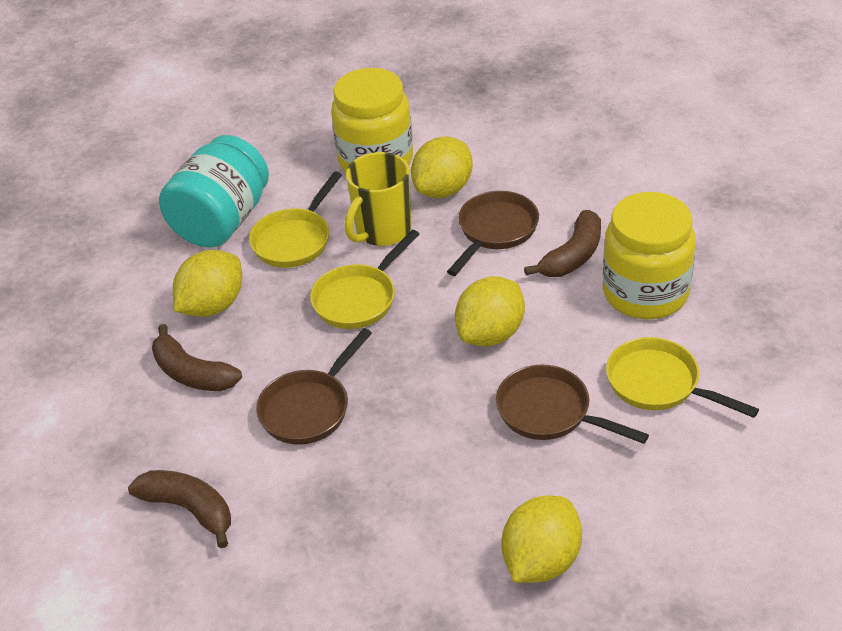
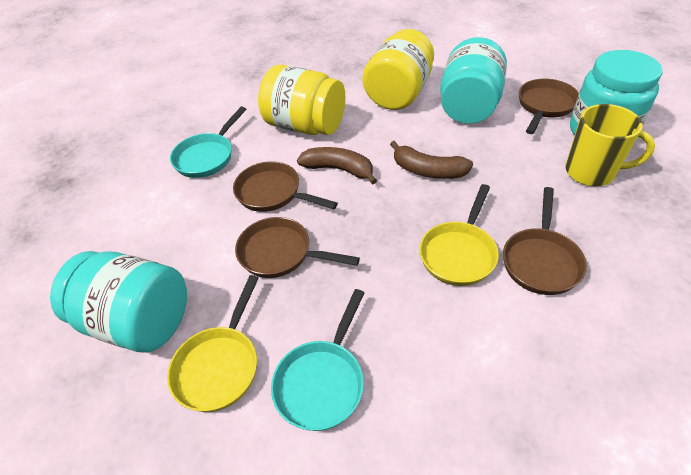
brown banana: [128,470,231,548] [152,324,242,391] [524,210,601,277] = 3 -> [297,147,377,184] [390,141,473,179] = 2
brown pan: [256,328,372,445] [447,191,539,276] [496,365,649,444] = 3 -> [233,161,338,212] [235,217,360,278] [503,187,587,295] [519,79,579,134] = 4
turquoise jar: [159,135,269,248] = 1 -> [50,251,187,353] [440,37,507,124] [570,50,662,135] = 3
turquoise pan: none = 0 -> [170,107,246,178] [271,289,364,431] = 2
yellow lemon: [173,250,242,317] [411,136,473,198] [455,276,525,346] [501,495,582,583] = 4 -> none = 0
yellow pan: [249,172,342,268] [310,230,420,329] [606,337,759,418] = 3 -> [167,275,259,412] [419,184,499,286] = 2

